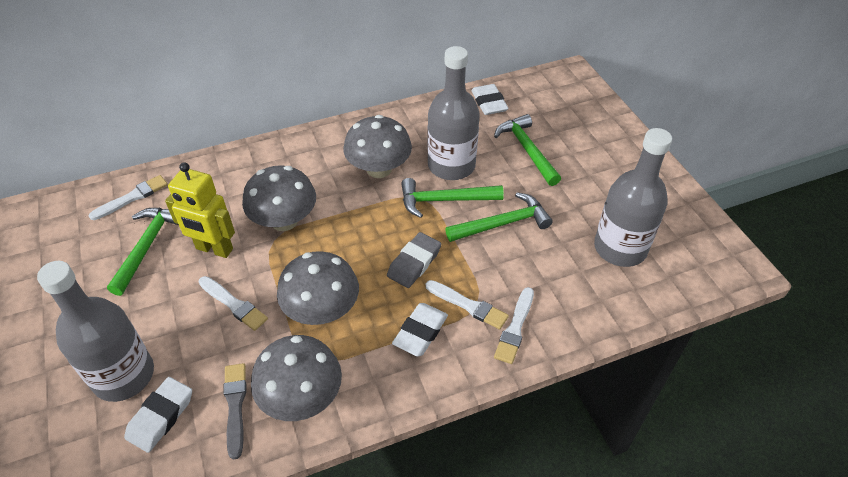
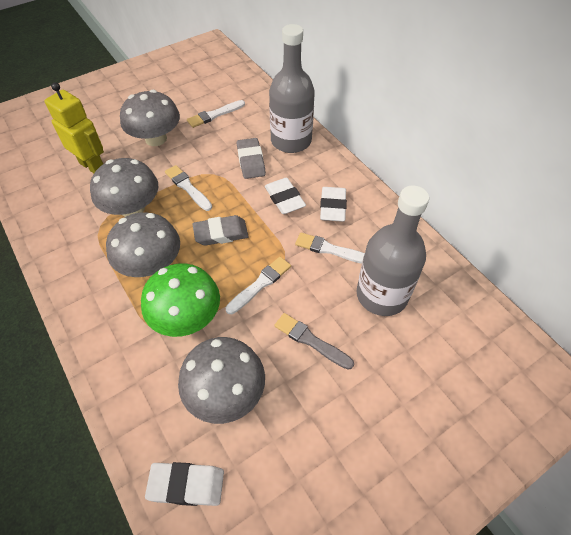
green hammer: [107,208,179,296] [401,178,504,218] [445,192,553,242] [494,114,561,186] = 4 -> none = 0
green mushroom: none = 0 -> [141,263,220,337] = 1
grey bottle: [37,261,154,402] [427,46,480,180] [594,128,672,267] = 3 -> [269,24,315,153] [356,186,429,316] = 2
grey eraser: [387,232,441,288] = 1 -> [193,215,249,246] [237,138,266,179] = 2

